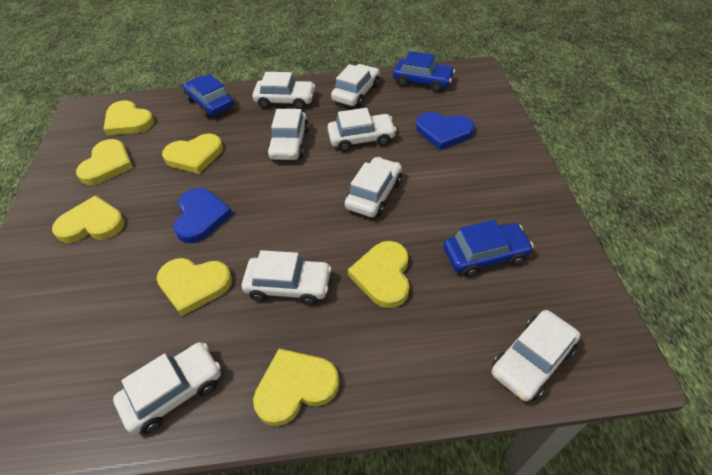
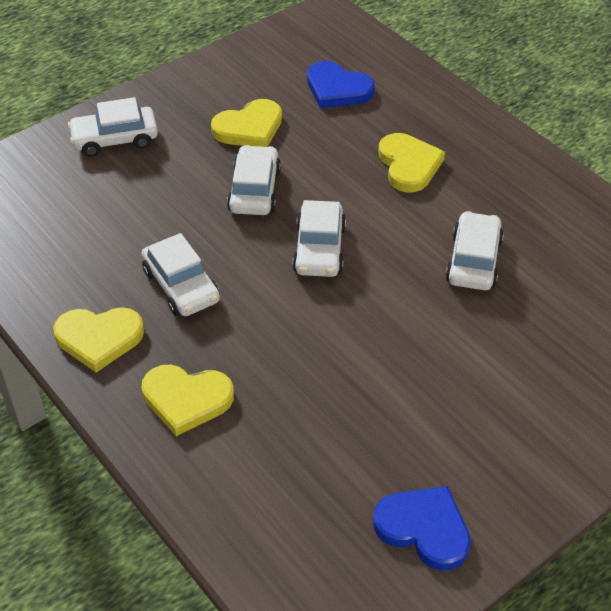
blue car: [183,74,234,118] [393,51,455,92] [443,220,534,277] = 3 -> none = 0
white car: [113,342,221,434] [242,250,332,305] [252,72,315,109] [267,109,309,160] [327,108,397,152] [331,64,380,107] [345,157,402,217] [491,310,580,401] = 8 -> [68,97,158,157] [141,233,220,316] [227,145,281,215] [292,200,346,277] [445,211,504,290] = 5
yellow heart: [52,196,125,243] [76,139,133,185] [103,100,154,135] [156,258,232,316] [162,134,223,174] [253,348,340,426] [348,241,409,308] = 7 -> [53,307,144,372] [141,365,234,436] [211,99,282,147] [378,133,445,193] = 4

